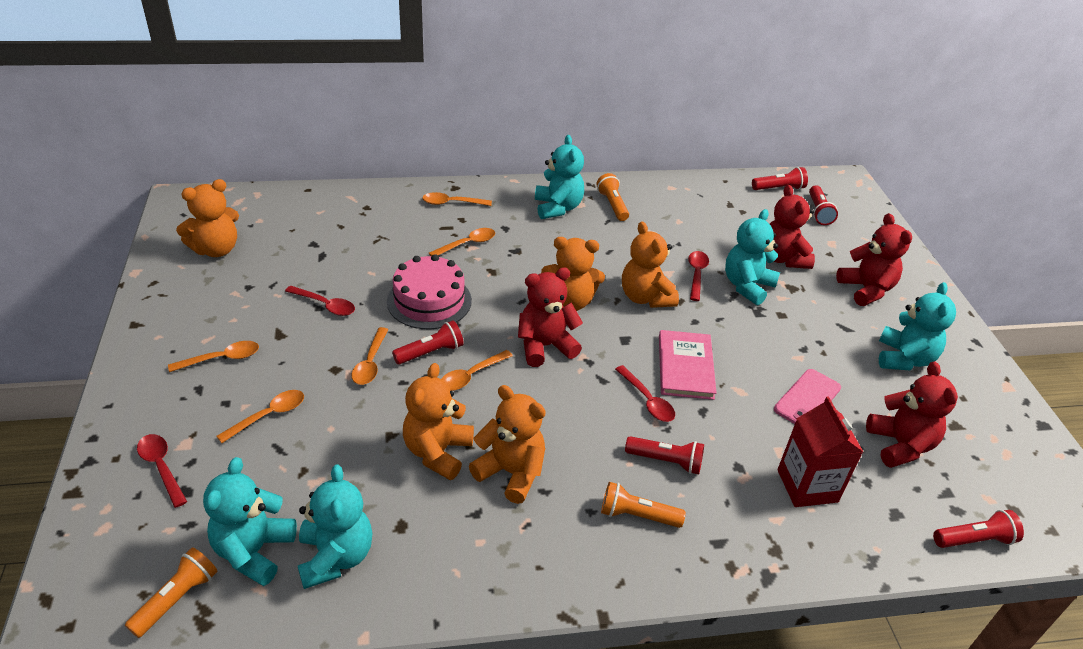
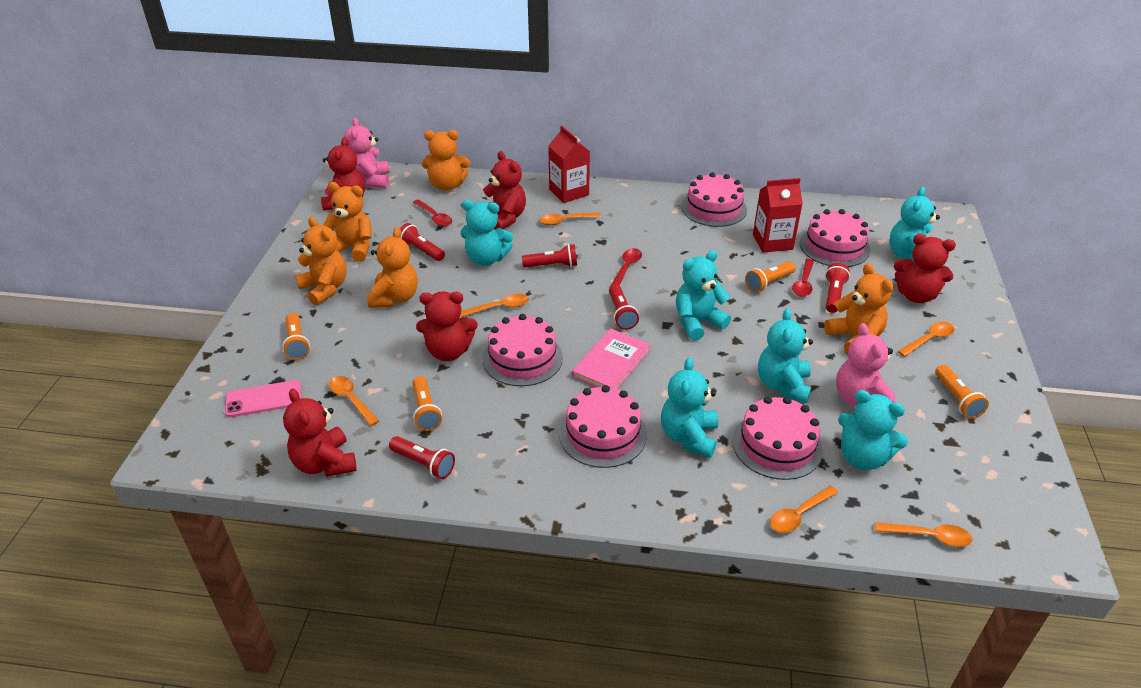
orange flashlight: [125,548,218,638] [596,173,629,221] [601,482,686,528] = 3 -> [282,313,310,360] [412,376,442,431] [745,261,796,293] [935,365,989,419] = 4
pink cake: [387,254,472,329] = 1 -> [483,314,563,386] [559,385,647,468] [681,172,747,227] [732,396,823,480] [800,209,871,267] = 5
pink teddy bear: none = 0 -> [344,118,390,188] [836,323,896,406] = 2
red carton: [777,396,863,507] = 1 -> [548,126,590,203] [753,178,803,253] = 2
red spoon: [137,434,187,508] [285,286,355,316] [615,365,675,422] [688,251,709,301] = 4 -> [413,199,452,227] [609,248,642,288] [792,259,814,297] = 3
red teddy bear: [518,267,583,367] [770,185,815,269] [836,213,912,306] [866,362,958,468] = 4 -> [283,388,357,477] [321,137,365,210] [416,291,478,361] [483,151,526,230] [894,234,956,303] = 5
turquoise teddy bear: [203,457,297,586] [298,464,372,589] [535,135,584,219] [725,209,780,305] [879,282,956,370] = 5 -> [461,200,513,266] [661,357,718,458] [676,250,731,340] [758,308,813,403] [838,390,908,470] [889,187,940,262] = 6

